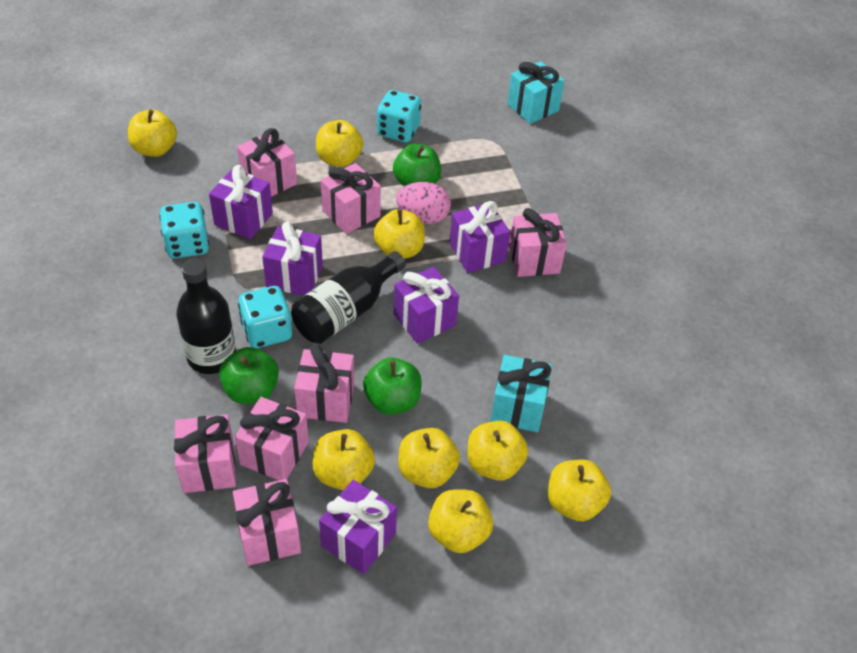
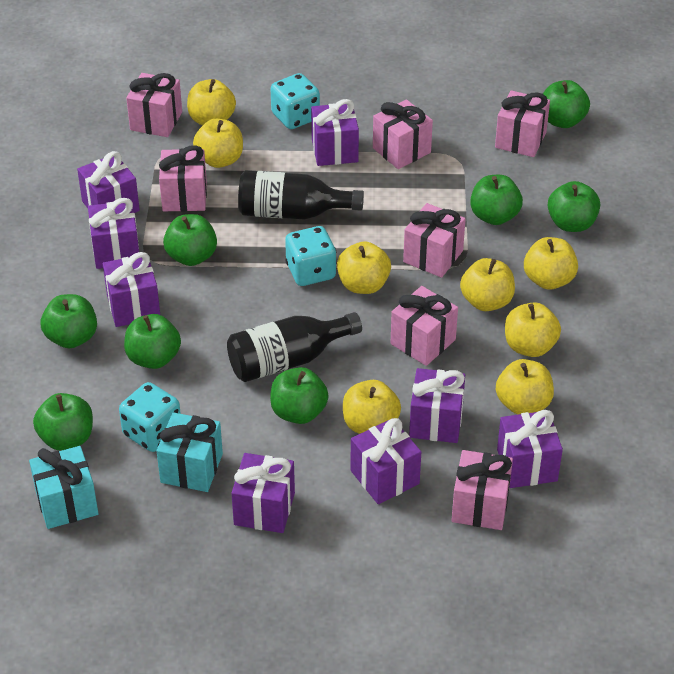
green apple: [219,347,279,404] [363,358,422,415] [393,144,441,186] = 3 -> [33,393,93,450] [41,294,97,348] [124,314,181,369] [163,214,217,266] [270,367,329,424] [470,175,523,225] [543,80,590,128] [548,181,600,232] = 8
pink egg: [396,182,451,224] = 1 -> none = 0
purple gift: [209,165,273,239] [262,221,323,296] [319,480,397,574] [394,267,459,344] [449,201,510,273] = 5 -> [77,151,140,213] [88,198,139,269] [103,252,160,327] [231,453,295,533] [311,99,359,166] [350,418,421,504] [409,368,465,443] [497,410,563,488] = 8

